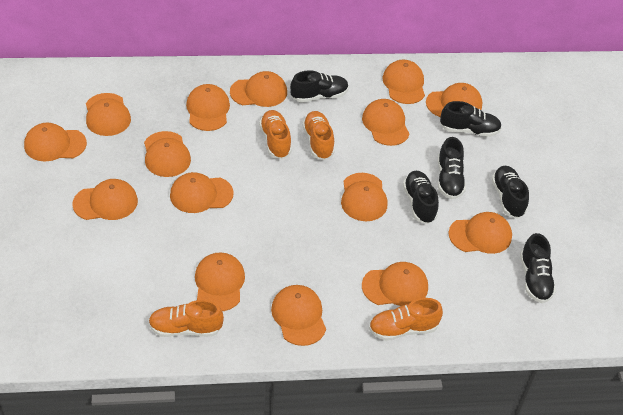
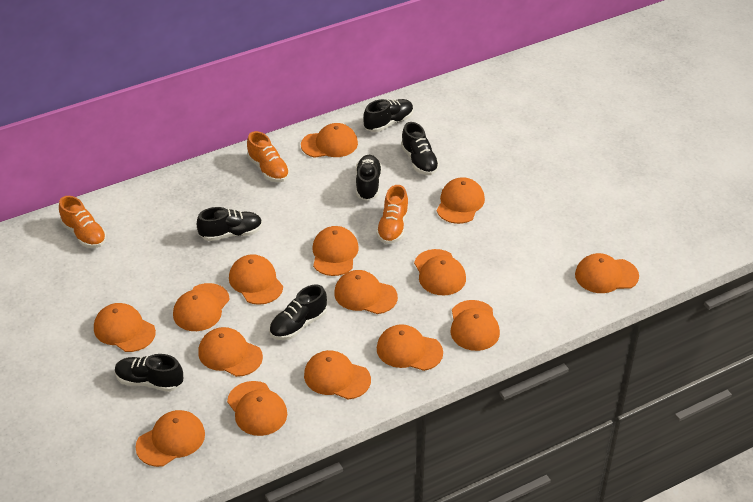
orange shoe: [149,300,224,337] [259,110,292,159] [302,111,335,160] [369,298,443,341] = 4 -> [59,196,107,248] [247,131,290,182] [376,185,409,244] = 3

